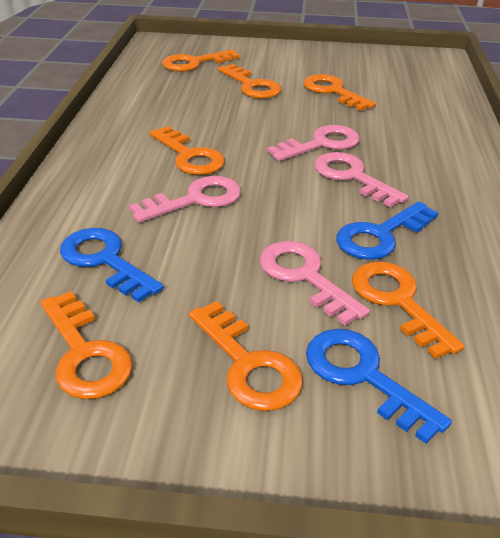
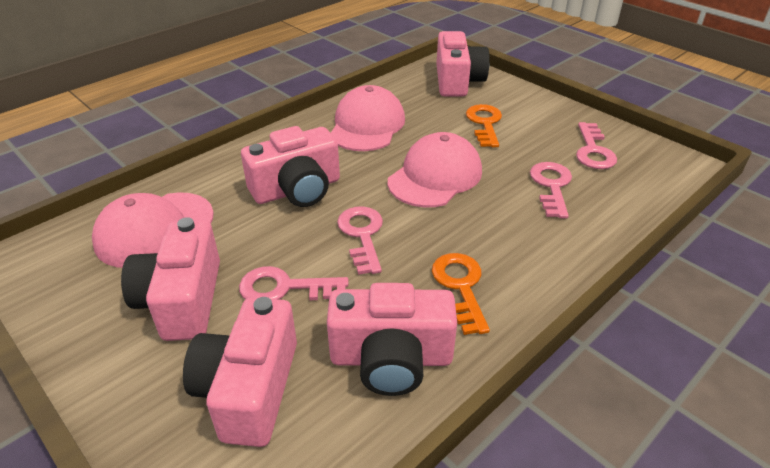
blue key: [60,228,164,303] [306,329,452,444] [336,201,439,260] = 3 -> none = 0
orange key: [40,291,133,399] [149,126,225,175] [162,49,240,72] [189,301,303,411] [218,64,281,99] [304,74,376,111] [352,262,465,359] = 7 -> [432,253,490,335] [466,104,502,147] = 2
pink camera: none = 0 -> [121,217,220,341] [183,297,297,447] [241,126,340,207] [327,283,457,396] [436,31,490,97] = 5
pink cap: none = 0 -> [92,192,214,268] [331,85,405,151] [388,132,482,208] = 3

